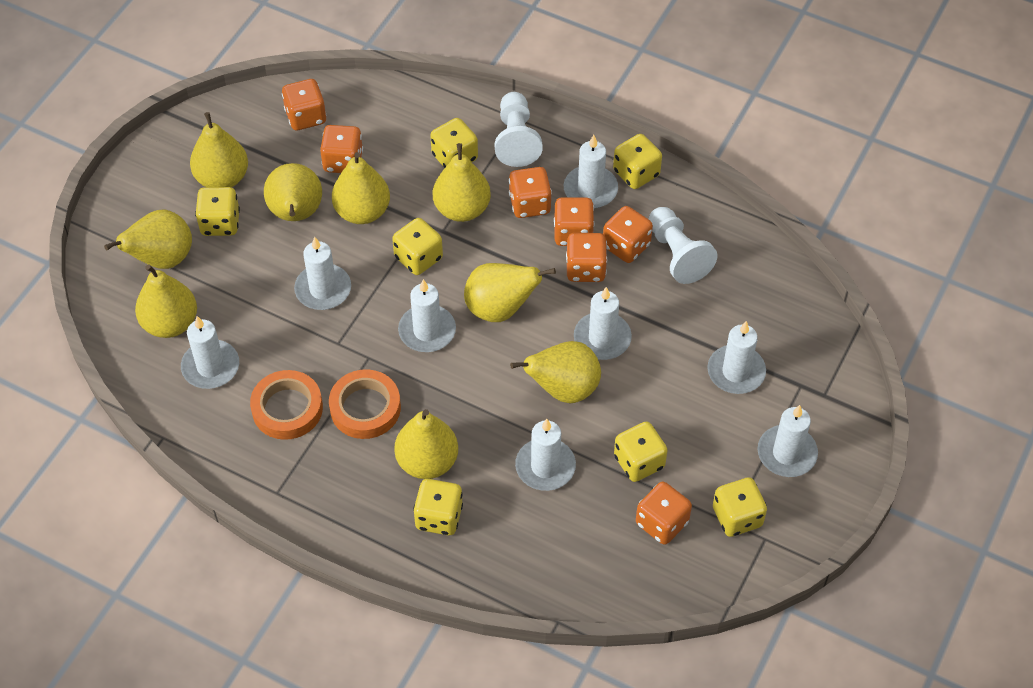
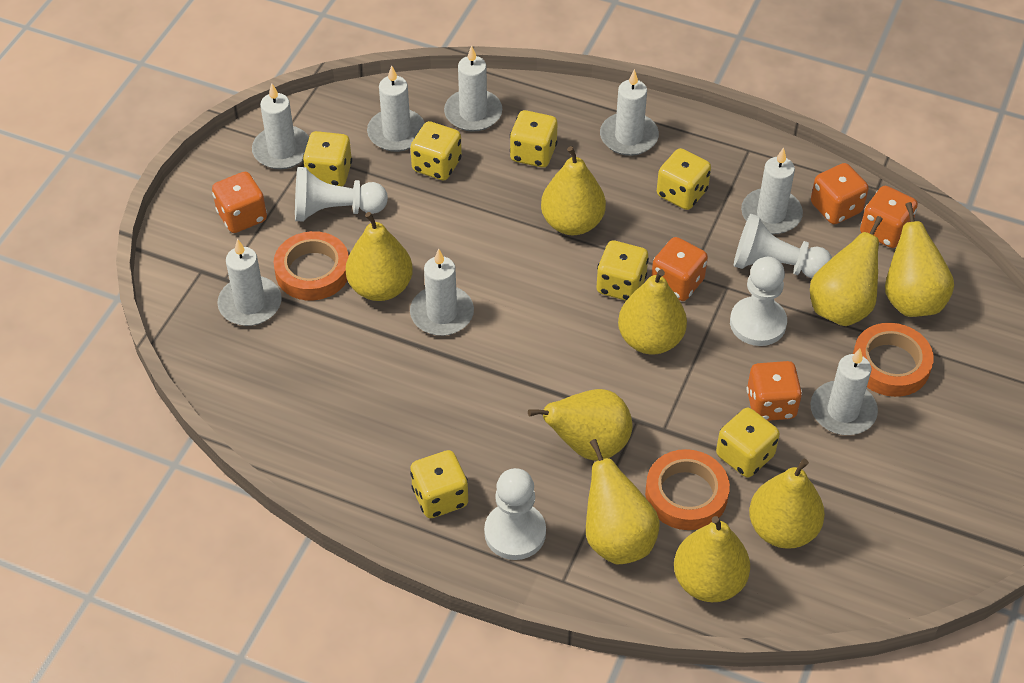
orange dice: [282,79,326,130] [320,125,363,173] [509,167,552,218] [554,197,594,246] [566,233,607,282] [603,206,653,263] [636,482,692,545] = 7 -> [212,172,267,233] [651,237,708,301] [747,361,802,421] [811,163,869,224] [860,186,918,248] = 5
orange tape: [250,370,323,440] [329,369,401,439] = 2 -> [274,231,349,301] [645,449,730,530] [853,323,934,397] = 3
white pawn: [494,92,543,167] [649,207,717,284] = 2 -> [295,167,388,222] [484,468,546,560] [730,257,787,346] [734,214,832,279] = 4

